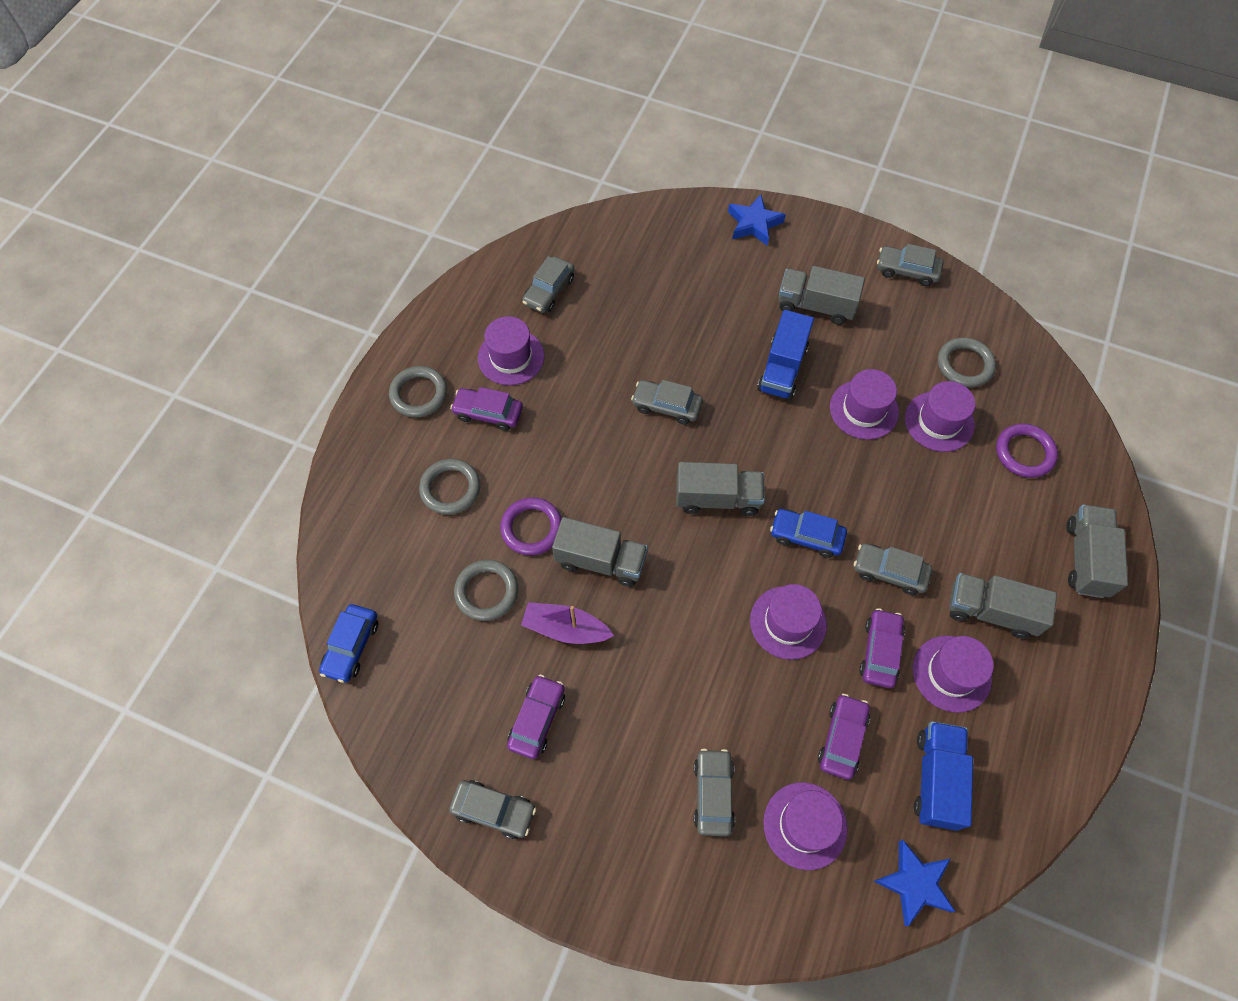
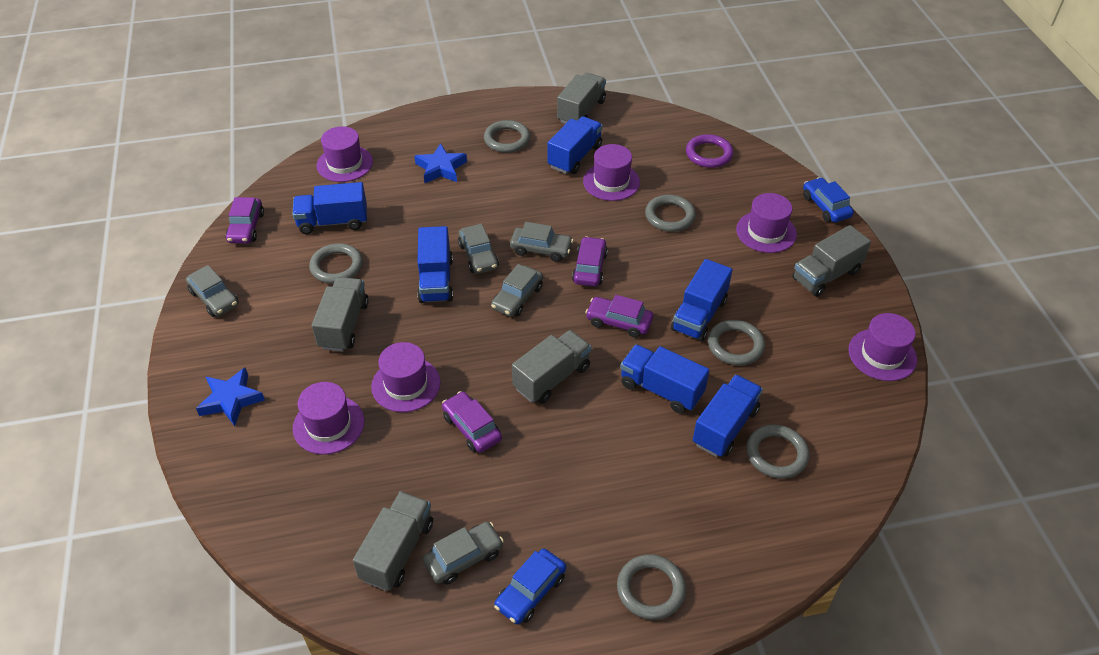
blue truck: [757,310,814,400] [914,721,973,831] = 2 -> [292,182,367,234] [417,226,453,303] [547,116,603,174] [620,345,709,414] [671,259,732,341] [693,375,763,457] = 6
grey car: [449,780,536,839] [522,256,574,313] [631,380,703,425] [694,749,735,836] [854,543,932,595] [877,244,943,286] = 6 -> [186,265,239,317] [423,522,504,585] [458,224,499,274] [491,264,543,317] [510,222,574,262] = 5
grey ring: [389,366,447,417] [419,459,481,515] [454,560,519,621] [938,337,996,388] = 4 -> [309,243,363,284] [484,120,530,153] [617,554,686,620] [645,195,696,232] [708,320,765,366] [746,424,809,479] = 6
purple boat: [521,602,614,644] = 1 -> none = 0
purple ring: [500,497,562,555] [996,424,1058,478] = 2 -> [686,134,733,168] = 1

